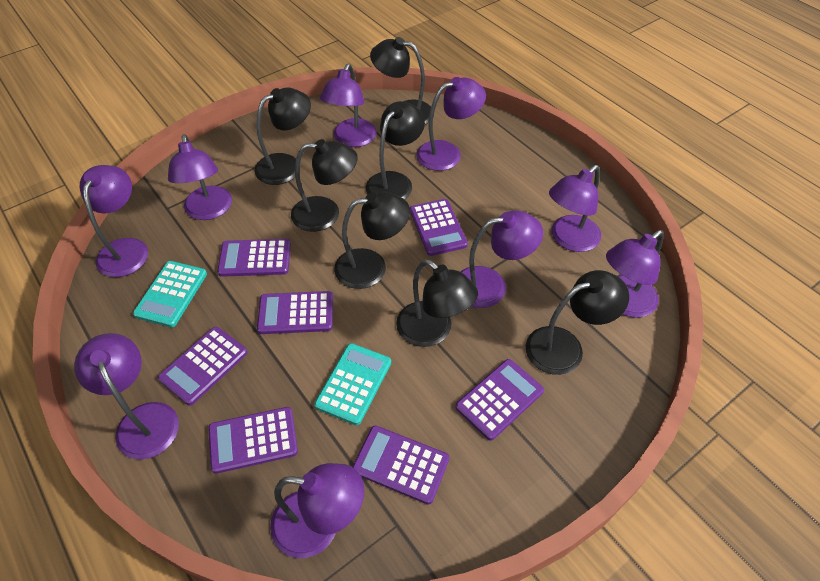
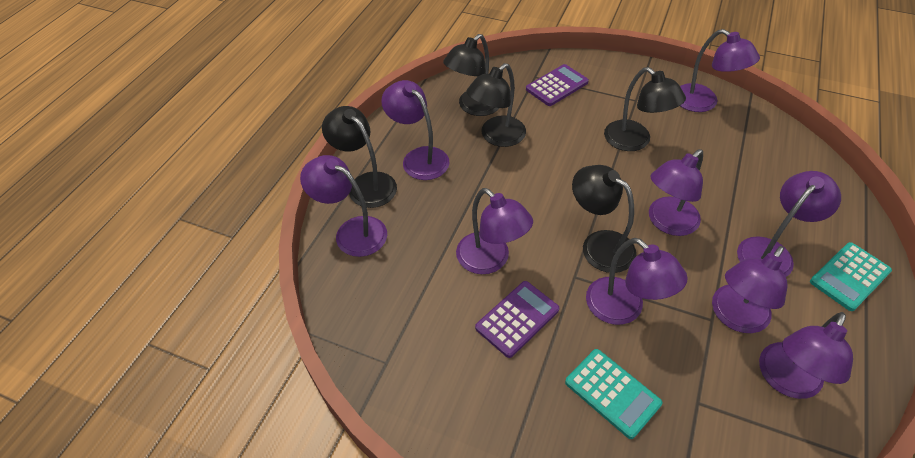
black lamp: [254,87,311,185] [291,139,358,232] [334,192,410,289] [366,101,425,199] [370,37,434,125] [396,259,478,347] [526,270,629,375] = 7 -> [322,106,397,208] [443,34,499,116] [466,63,526,147] [572,165,636,273] [604,67,686,151] = 5
purple calculator: [158,327,247,405] [208,407,298,474] [217,239,291,277] [257,291,333,334] [352,425,449,504] [410,199,468,256] [455,359,544,441] = 7 -> [475,281,559,358] [526,64,589,106] = 2

